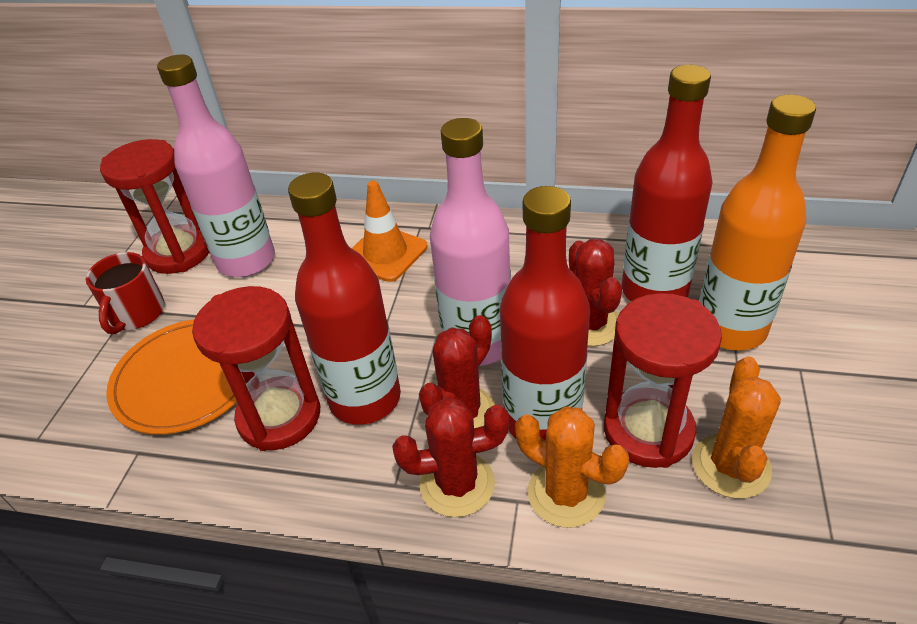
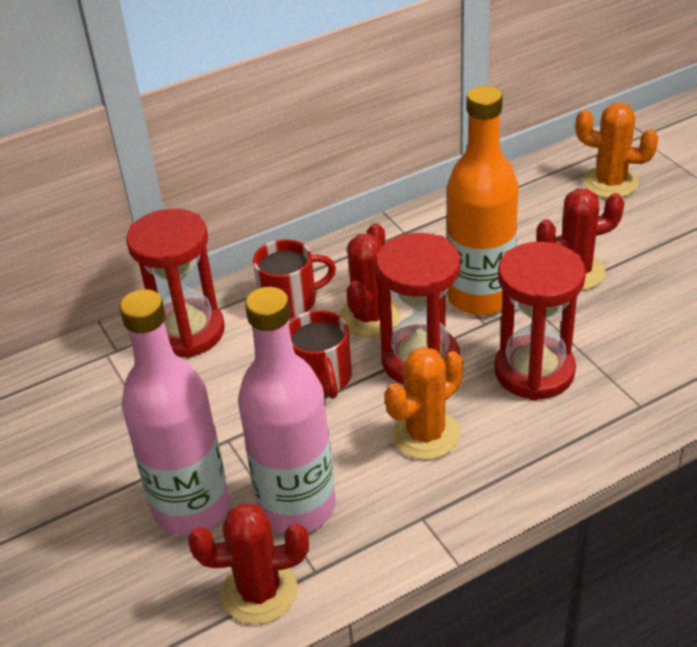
orange plate: [106,319,246,434] = 1 -> none = 0
orange traffic cone: [351,181,428,282] = 1 -> none = 0
red bottle: [288,172,401,425] [500,186,590,440] [622,65,713,301] = 3 -> none = 0
red mug: [86,252,165,334] = 1 -> [253,239,336,318] [289,310,352,399] = 2

